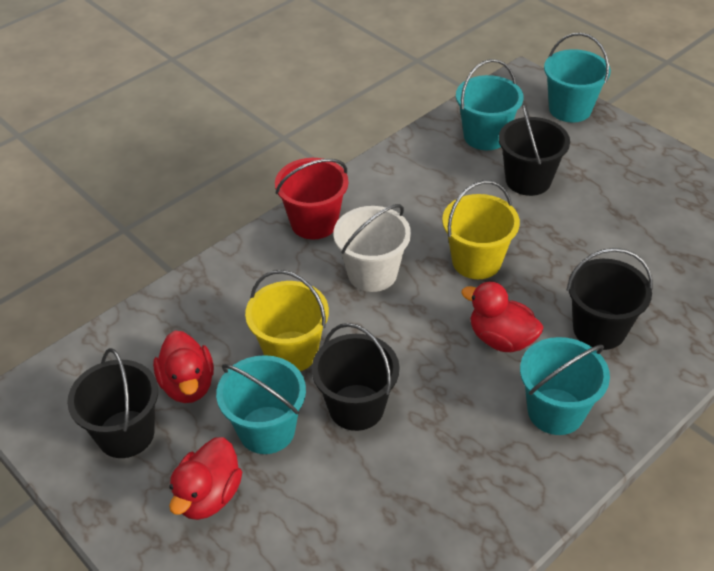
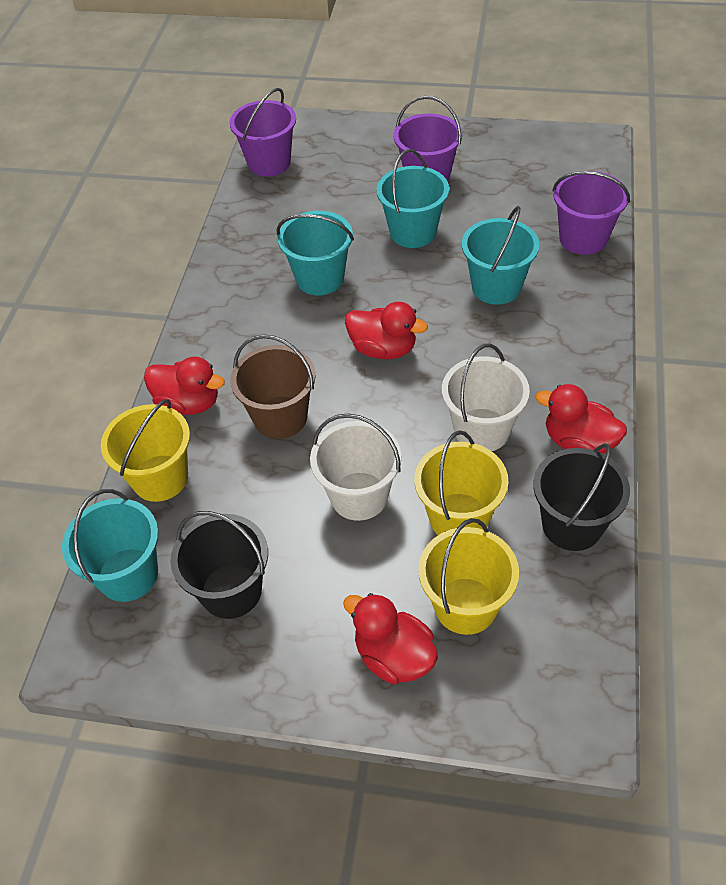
black bucket: [67,348,158,458] [312,323,399,431] [499,103,570,196] [567,248,653,350] = 4 -> [170,511,268,619] [533,443,630,551] = 2
brown bucket: none = 0 -> [230,334,315,439] = 1
purple bucket: none = 0 -> [229,88,296,177] [393,96,462,182] [552,171,630,255] = 3
red bucket: [275,158,348,240] = 1 -> none = 0
red duck: [153,330,214,403] [169,437,242,520] [461,282,543,352] = 3 -> [144,356,225,415] [343,593,438,684] [345,302,428,359] [536,384,627,454] = 4
white bucket: [333,204,411,292] = 1 -> [310,413,401,521] [442,344,530,451] = 2
yellow bucket: [245,270,329,371] [442,180,520,279] = 2 -> [101,399,190,502] [414,431,508,535] [418,518,519,635] = 3

